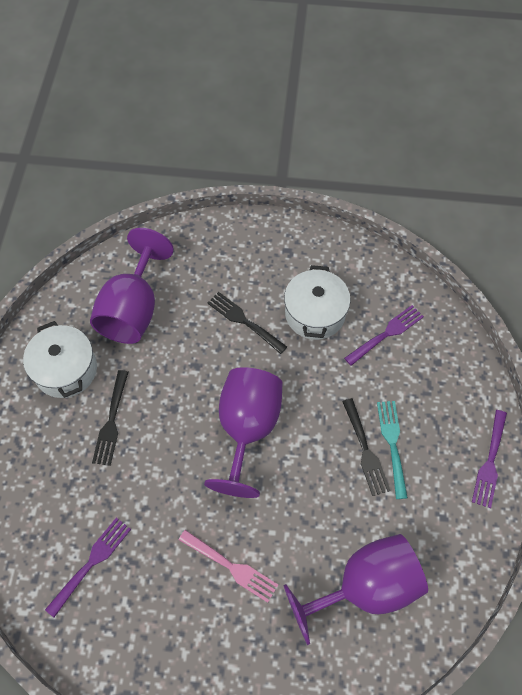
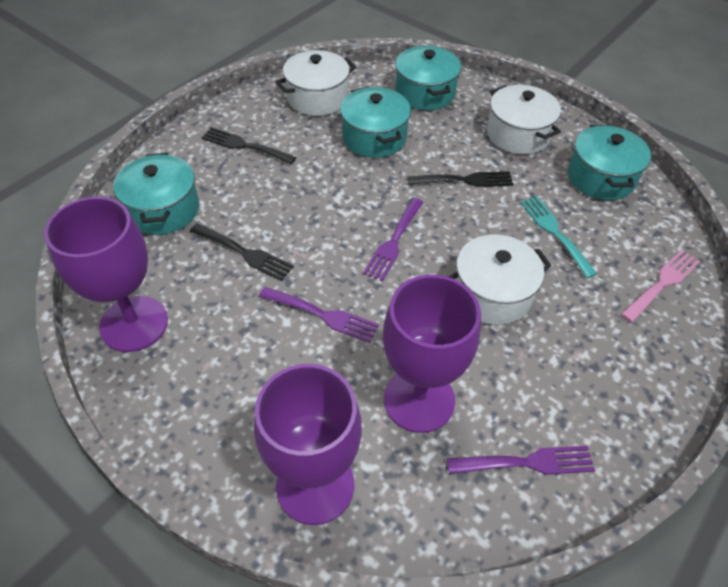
turquoise pot: none = 0 -> [113,153,199,235] [340,87,411,158] [395,46,461,110] [568,125,651,200] = 4
white pot: [23,321,97,398] [284,265,351,340] = 2 -> [276,50,356,116] [448,234,551,325] [487,85,561,154] = 3

